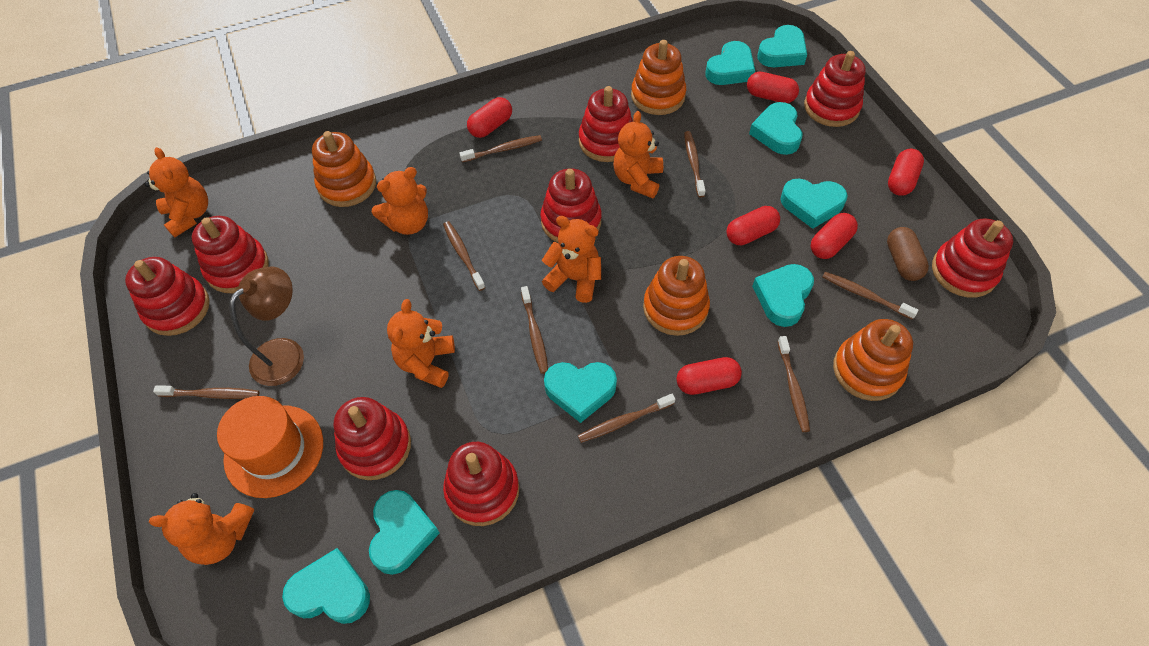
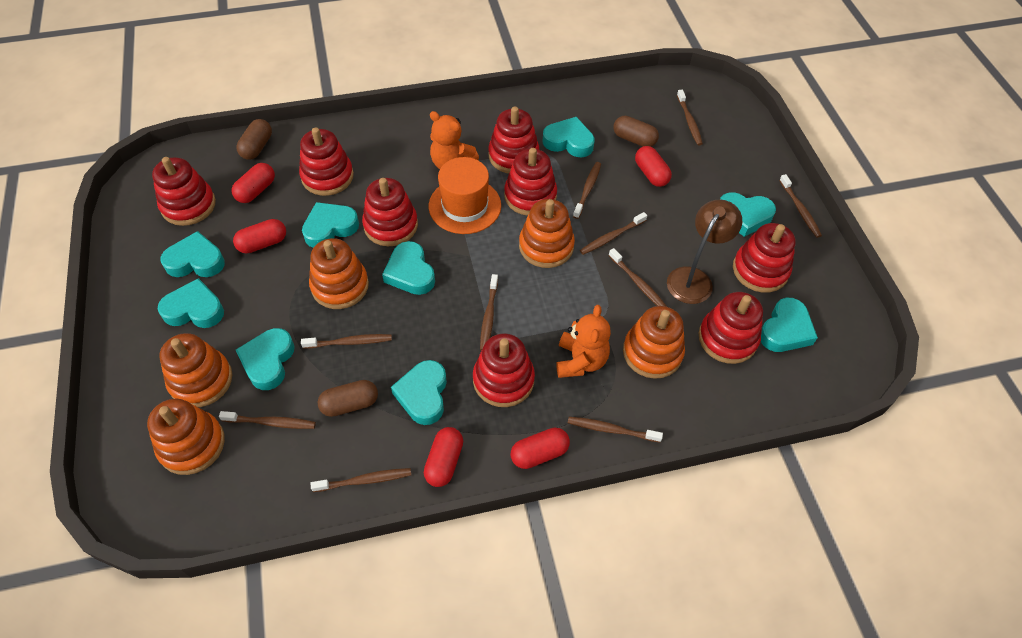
brown capsule: [887,227,929,281] = 1 -> [236,119,272,160] [318,380,378,417] [614,116,659,147] = 3
brown toothbrush: [153,385,259,399] [443,221,485,291] [459,135,542,162] [521,286,548,374] [578,394,675,443] [684,131,706,197] [777,336,810,432] [822,272,918,320] = 8 -> [219,411,316,429] [301,334,392,349] [311,468,411,492] [480,274,498,351] [568,417,663,442] [573,162,601,219] [580,212,647,255] [608,248,667,307] [677,90,703,145] [779,174,822,238] = 10
orange stacking toy: [312,131,376,207] [631,40,686,115] [643,256,710,336] [833,319,913,401] = 4 -> [147,399,225,475] [159,333,232,407] [309,238,369,309] [519,199,575,268] [623,306,685,379] = 5
orange teddy bear: [145,147,208,238] [149,493,254,565] [372,167,428,235] [387,299,455,388] [542,216,601,303] [613,111,663,199] = 6 -> [430,111,479,169] [556,305,611,378] = 2
red capsule: [467,97,512,138] [676,357,742,395] [726,206,780,245] [747,72,799,103] [811,213,858,259] [888,149,924,196] = 6 -> [231,163,275,203] [233,219,286,253] [424,427,463,487] [510,428,570,469] [635,146,672,187] = 5
turquoise heart: [282,548,370,624] [369,490,440,575] [544,362,617,423] [705,41,755,85] [749,102,803,155] [752,264,814,327] [757,25,807,67] [780,179,848,229] = 8 -> [158,278,224,328] [160,231,225,277] [236,328,295,390] [302,202,359,248] [382,241,435,295] [391,360,447,425] [542,117,595,157] [720,192,776,237] [761,298,818,352] = 9

